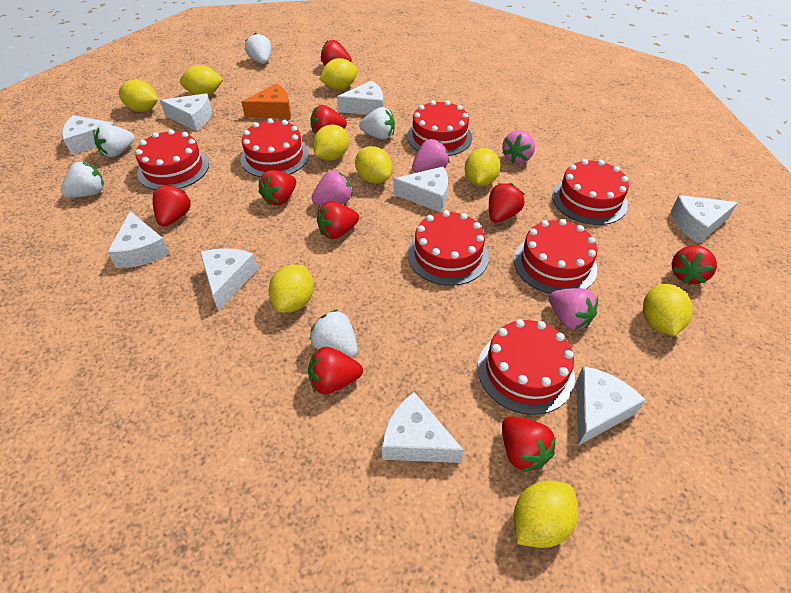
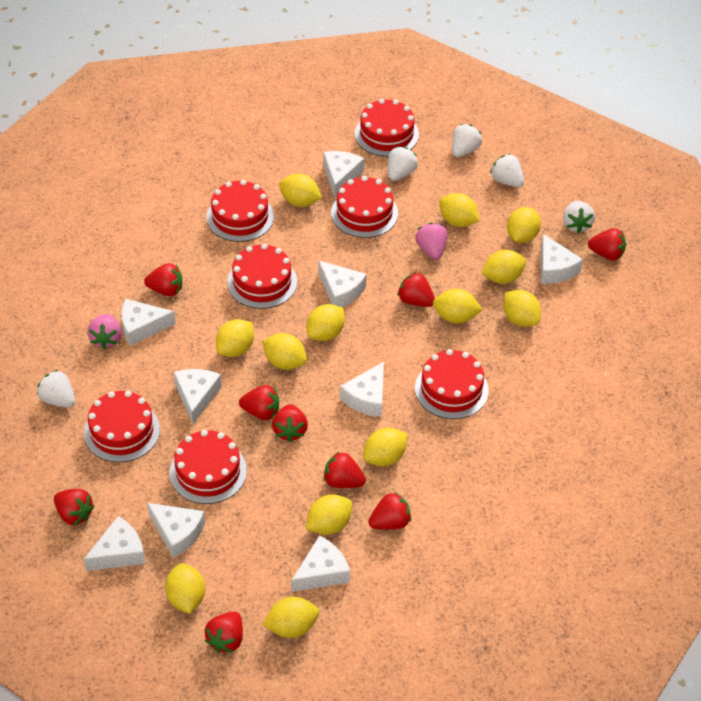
orange cheese: [241,83,291,118] = 1 -> none = 0
pink strawberry: [311,170,352,205] [412,139,449,173] [502,130,535,163] [549,288,598,330] = 4 -> [87,314,122,349] [415,223,447,260] = 2
yellow lemon: [119,80,158,112] [180,65,223,95] [269,264,314,313] [313,124,349,161] [319,58,358,90] [355,146,392,184] [465,148,500,186] [514,480,578,548] [643,284,693,336] = 9 -> [165,563,205,614] [216,319,254,357] [262,333,307,370] [262,597,319,638] [279,174,322,207] [306,494,352,535] [307,304,345,341] [363,428,408,466] [433,289,483,324] [439,193,480,227] [481,249,526,284] [503,290,541,327] [507,207,541,243] = 13

